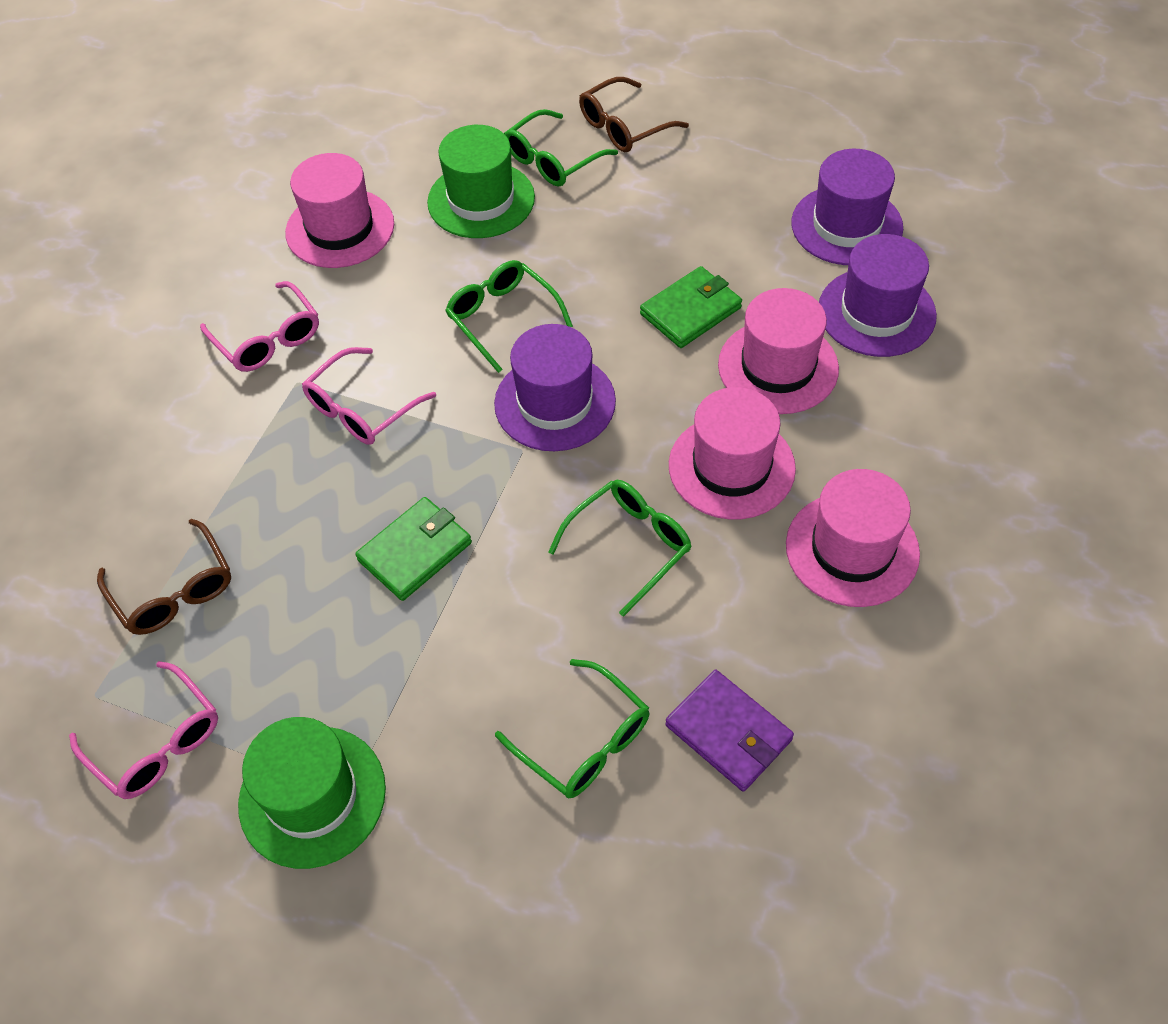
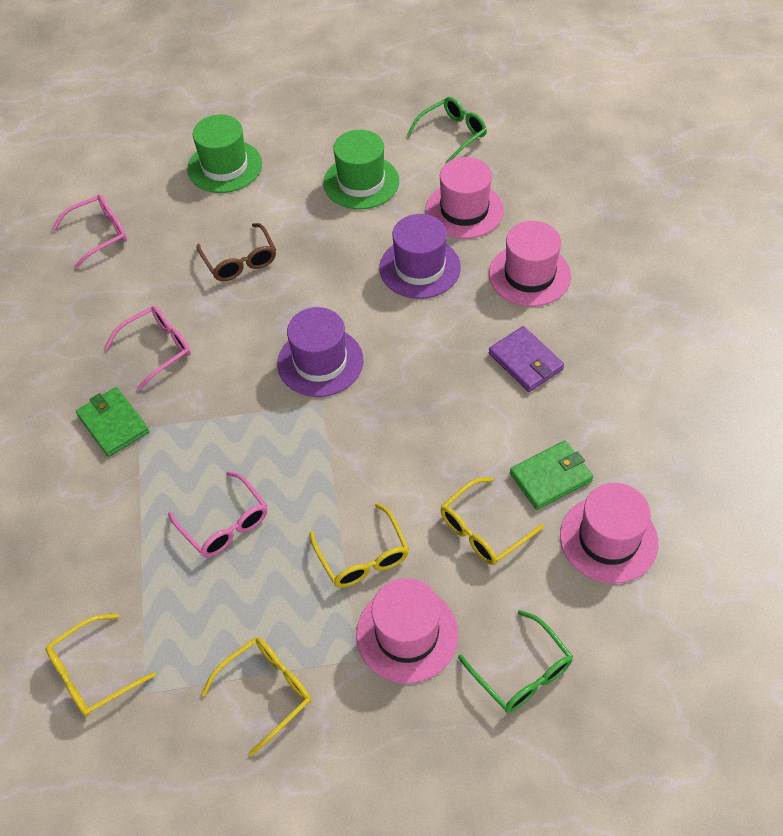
brown glasses: [97,519,231,635] [579,77,689,152] = 2 -> [196,223,276,281] = 1
green glasses: [445,260,573,373] [495,659,649,798] [504,109,618,187] [548,480,692,617] = 4 -> [407,97,487,164] [458,610,573,713] = 2
purple hat: [494,324,616,451] [791,149,903,265] [819,234,937,357] = 3 -> [277,307,363,397] [380,214,461,299] = 2
yellow glasses: none = 0 -> [45,614,156,717] [201,637,311,756] [309,503,409,588] [441,477,544,565] = 4

